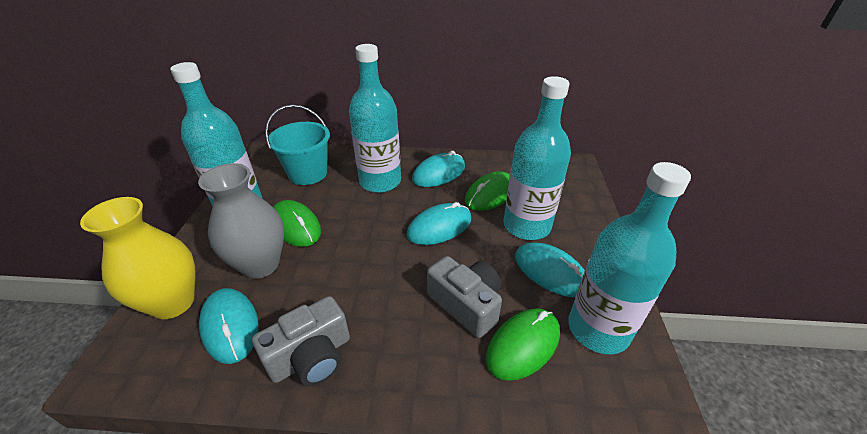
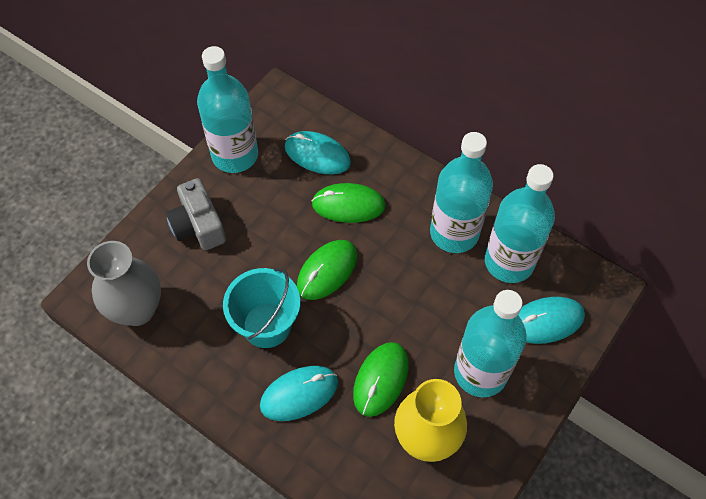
grey camera: [252,296,350,386] [427,256,502,338] = 2 -> [166,178,226,250] = 1
turquoise mouse: [199,288,259,364] [407,202,471,245] [412,151,465,187] [515,242,585,298] = 4 -> [260,366,338,421] [285,131,351,174] [518,297,585,344] = 3

